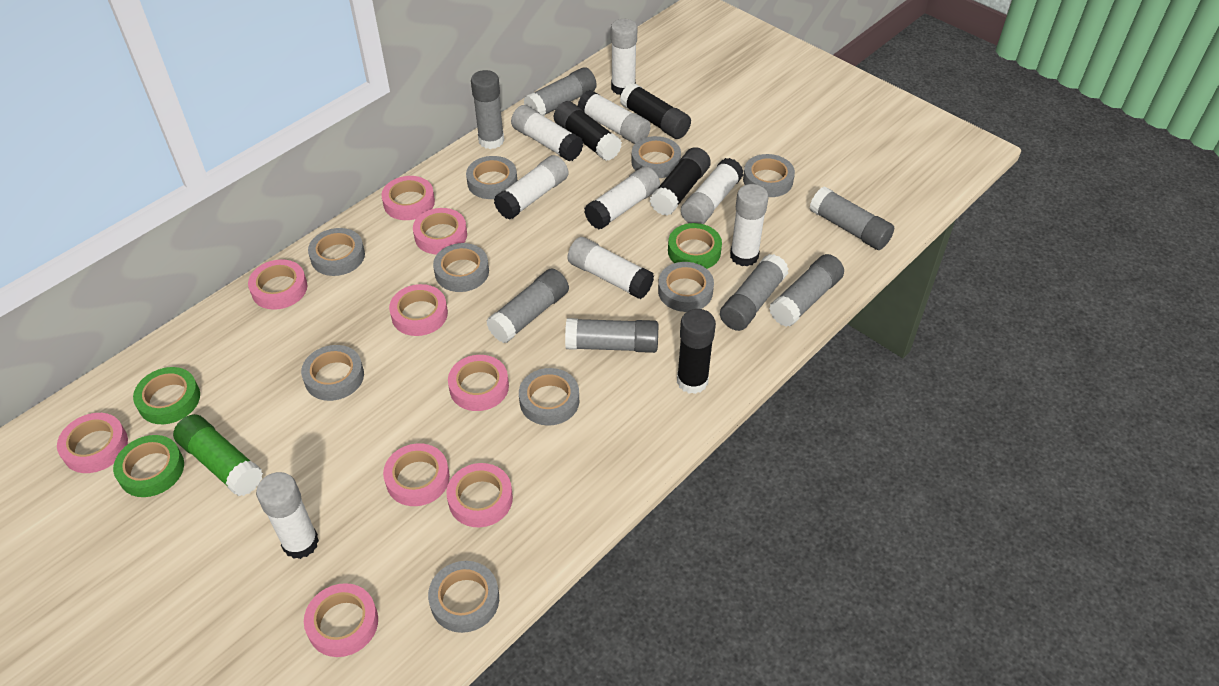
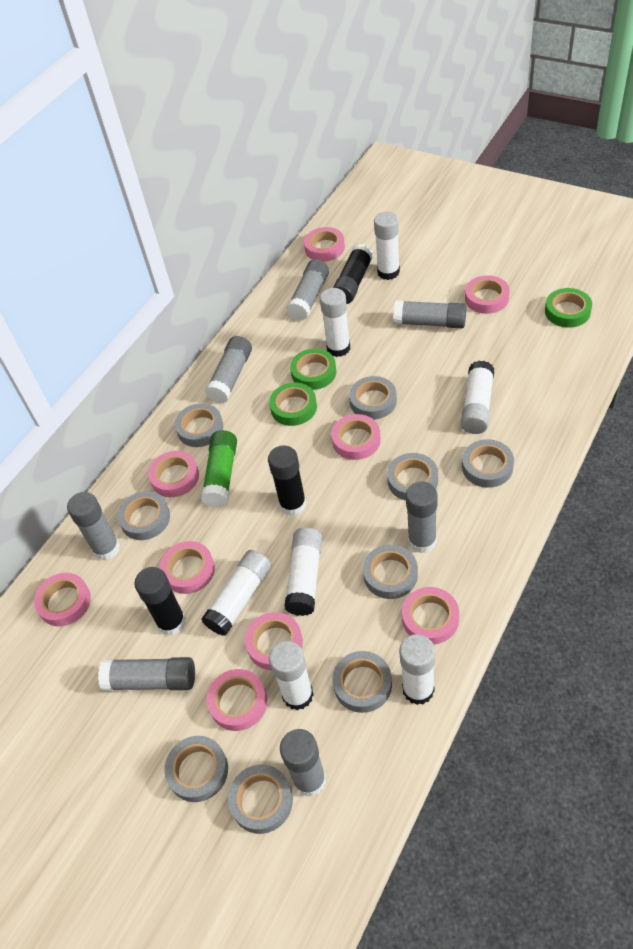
black glue stick: [554,101,622,161] [620,83,691,139] [650,147,711,216] [677,309,716,394] = 4 -> [134,567,186,636] [268,445,306,516] [333,244,374,304] = 3
white glue stick: [256,472,319,559] [494,155,569,220] [511,105,583,161] [568,237,654,299] [578,90,651,144] [584,166,660,229] [611,19,637,95] [681,158,744,224] [730,184,769,267] = 9 -> [201,550,271,636] [269,641,314,710] [284,528,322,616] [320,288,350,357] [374,212,400,280] [399,634,435,705] [461,361,494,434] = 7

